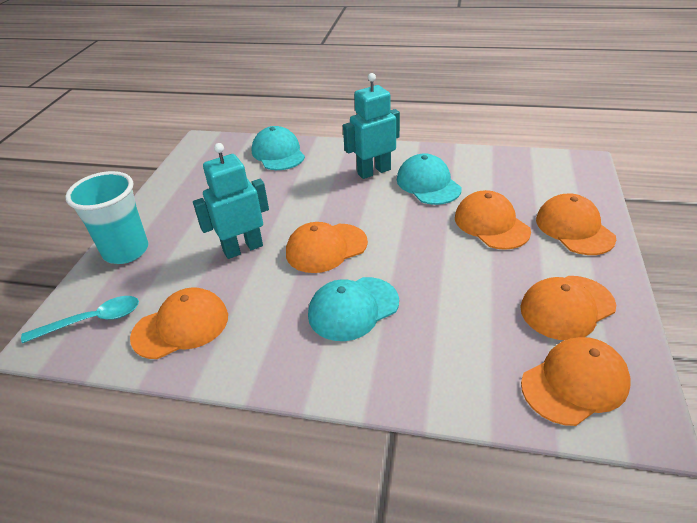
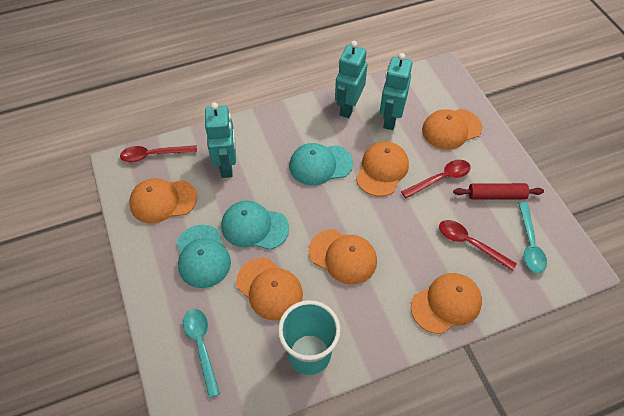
red rolling pin: none = 0 -> [453,183,544,200] = 1
red spoon: none = 0 -> [120,145,197,162] [401,160,471,198] [439,220,517,271] = 3
turquoise robot: [193,143,269,259] [343,73,400,179] = 2 -> [205,102,236,178] [335,41,367,118] [380,53,412,130] = 3
turquoise spoon: [21,296,139,343] = 1 -> [183,309,220,398] [518,202,547,273] = 2

